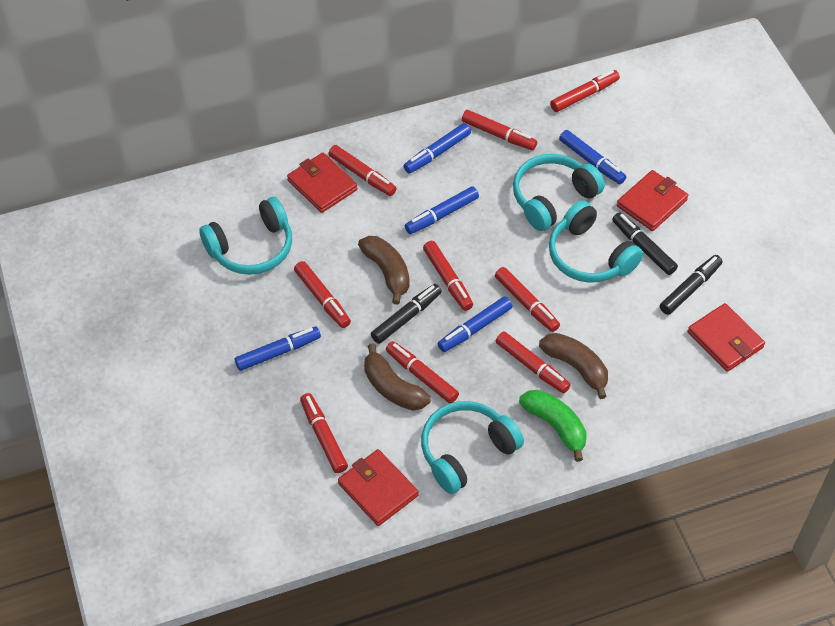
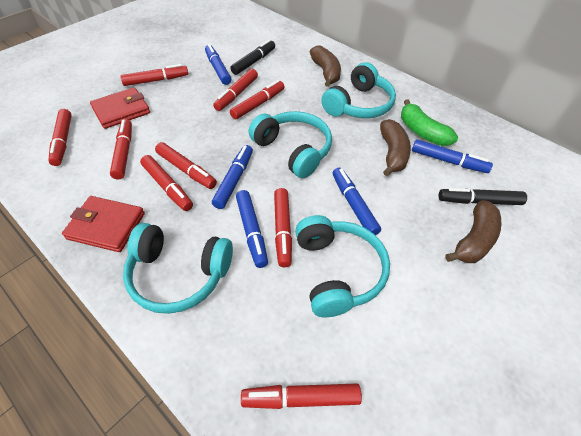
black marker: [371,284,442,344] [612,212,678,275] [660,255,723,315] = 3 -> [230,40,275,75] [439,188,527,205] = 2
red wallet: [287,153,358,213] [338,449,419,526] [617,170,688,231] [688,303,765,372] = 4 -> [62,196,145,252] [90,87,150,129] = 2

